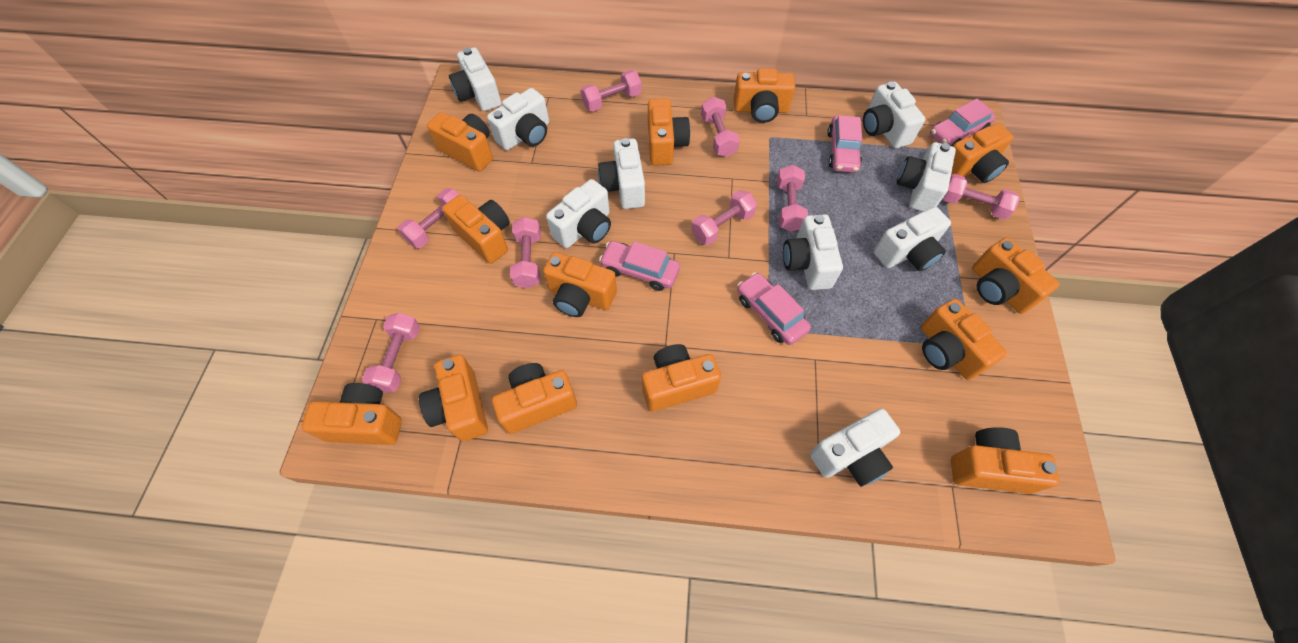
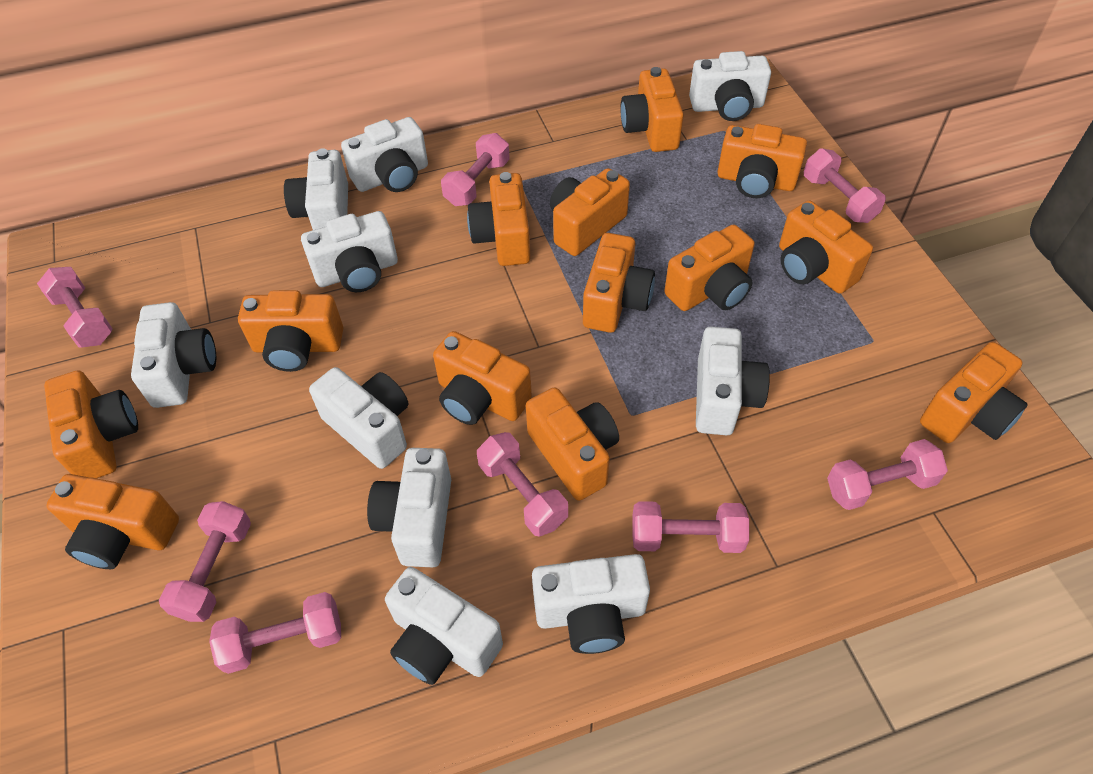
pink car: [599,241,680,291] [737,272,811,345] [827,115,862,173] [930,99,995,146] = 4 -> none = 0
white camera: [449,47,501,111] [487,88,549,150] [546,179,611,248] [598,138,645,209] [783,214,843,290] [810,409,900,487] [863,82,925,148] [874,207,951,271] [897,142,956,212] = 9 -> [131,302,216,408] [284,148,348,230] [301,211,398,292] [309,367,409,469] [341,117,428,192] [367,448,451,567] [385,567,503,685] [532,554,650,654] [689,51,771,121] [696,327,770,436] = 10

